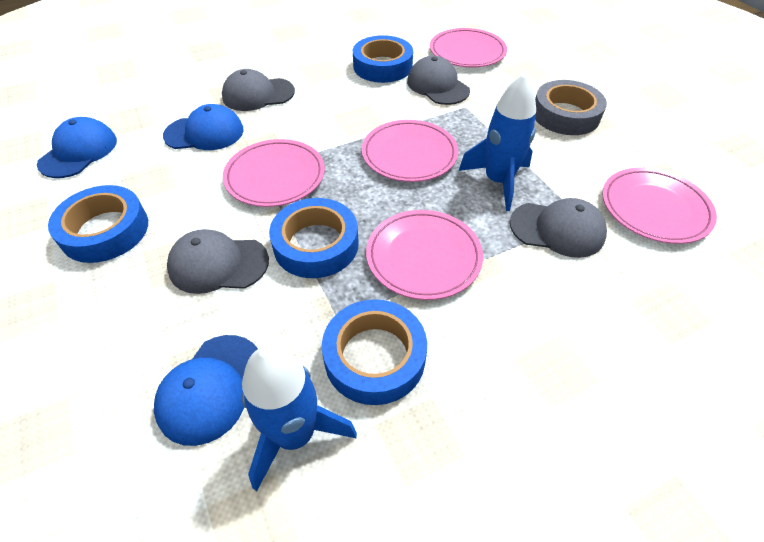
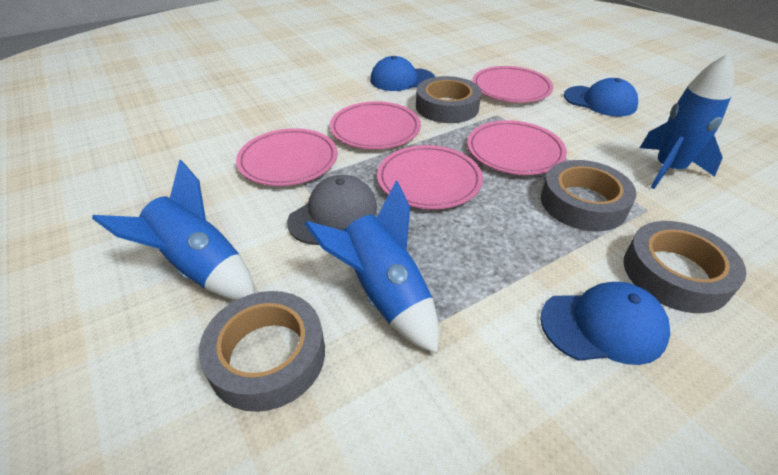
blue rocket: [242,346,357,491] [459,73,536,211] = 2 -> [92,160,255,300] [305,181,439,354] [640,54,734,189] = 3
blue tape: [48,185,148,263] [269,198,359,278] [322,299,427,405] [353,35,413,83] = 4 -> none = 0
grey cap: [167,229,269,294] [222,69,295,111] [407,56,470,105] [510,198,607,258] = 4 -> [287,175,377,245] = 1
grey tape: [535,80,607,135] = 1 -> [199,291,325,412] [416,76,482,123] [541,160,636,231] [623,221,747,313] = 4

